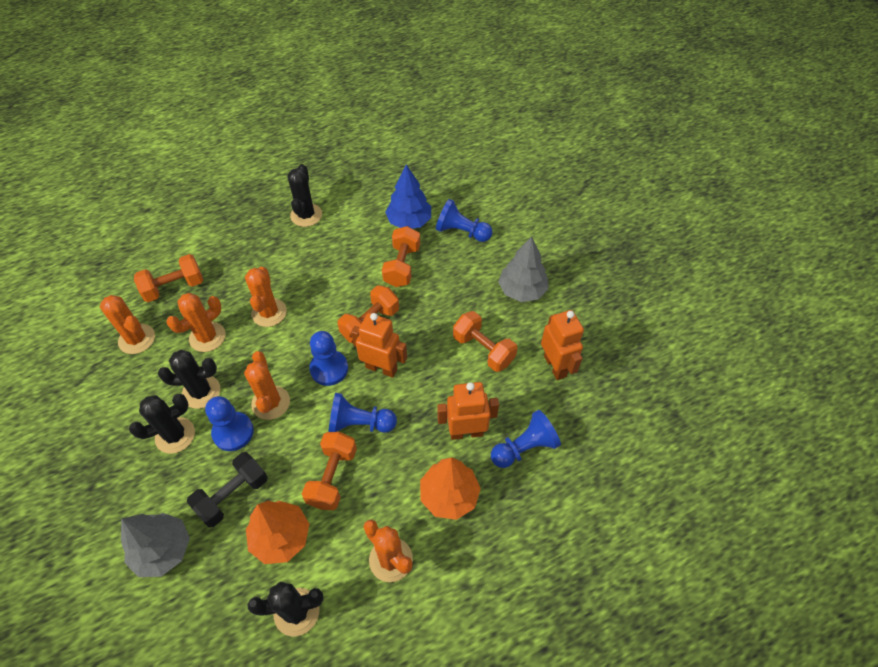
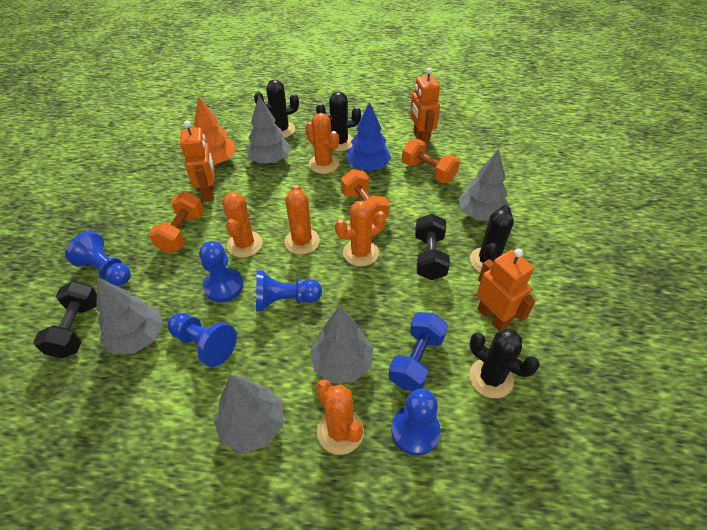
black dumbbell: [187,452,267,527] = 1 -> [34,281,97,358] [415,214,450,280] = 2
blue dumbbell: none = 0 -> [389,312,448,391] = 1
grey tree: [121,513,190,577] [498,237,549,302] = 2 -> [96,278,163,354] [214,375,283,453] [246,96,291,163] [310,306,373,383] [458,149,508,221] = 5
orange dumbbell: [134,254,203,302] [302,432,357,510] [337,285,399,344] [382,226,420,287] [453,311,518,372] = 5 -> [149,191,204,253] [341,169,390,224] [402,139,460,183] = 3
orange tree: [246,501,309,564] [420,457,481,520] = 2 -> [194,96,237,165] = 1

